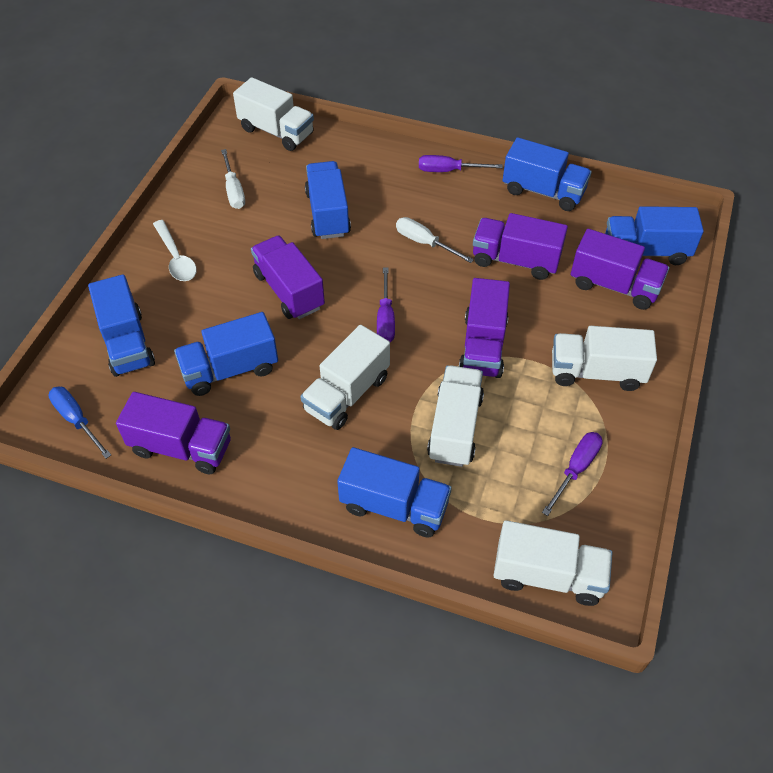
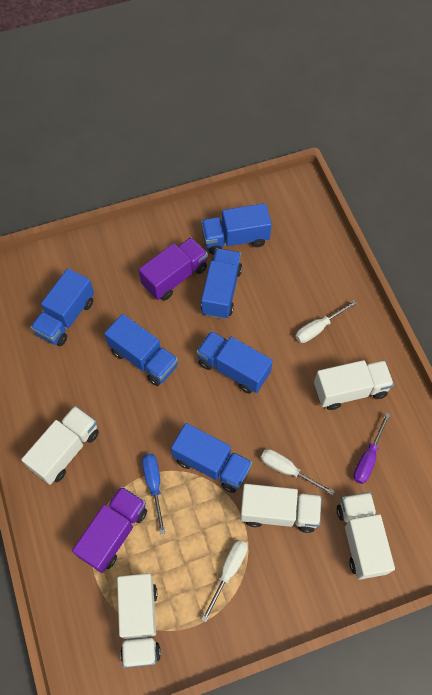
purple screwdriver: [377,268,395,342] [419,155,503,172] [542,432,603,516] = 3 -> [353,413,390,484] = 1
purple truck: [116,392,231,475] [251,235,325,319] [459,278,510,378] [473,213,568,280] [571,229,669,310] = 5 -> [72,486,147,573] [139,237,208,301] = 2
white screwdriver: [221,149,245,209] [396,217,474,263] = 2 -> [201,540,248,622] [261,449,335,496] [295,301,357,343] = 3
white spoon: [153,220,197,281] = 1 -> none = 0

